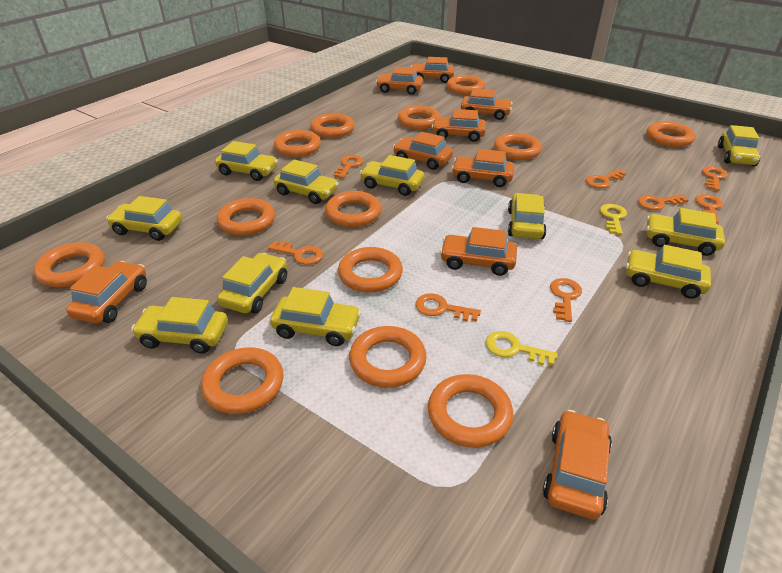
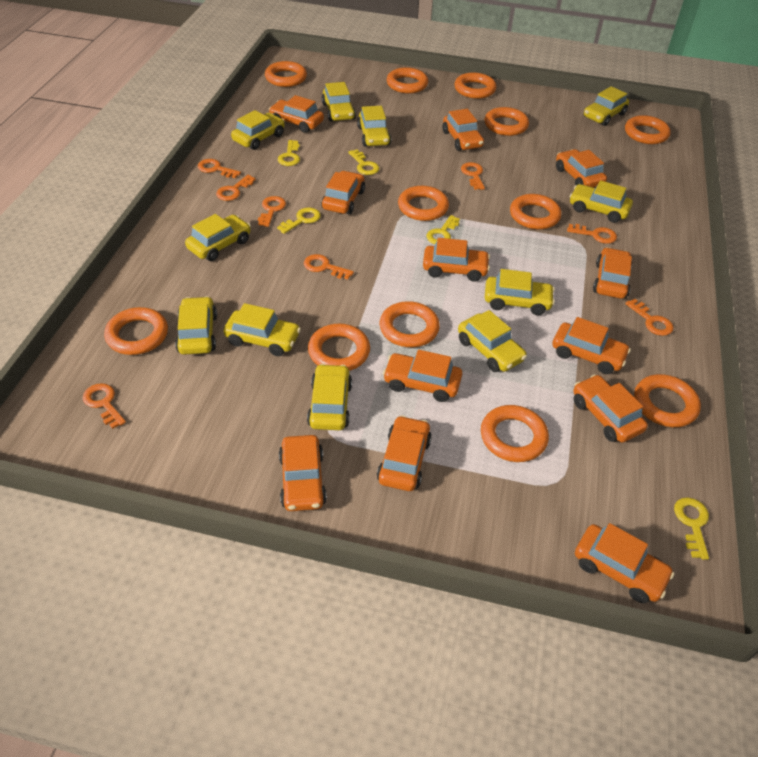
orange car: [66,261,147,324] [376,67,423,95] [393,132,453,170] [411,57,454,83] [431,109,486,142] [440,227,517,276] [452,149,514,187] [461,88,512,120] [543,410,612,519] = 9 -> [269,95,324,133] [279,435,327,511] [321,171,365,214] [377,415,432,491] [383,350,462,402] [423,238,490,282] [443,109,484,151] [553,317,631,374] [556,149,607,188] [573,374,648,442] [575,523,674,603] [593,247,632,299] = 12
orange ring: [34,242,105,287] [201,347,283,414] [217,198,275,235] [274,130,321,157] [310,113,355,138] [325,191,381,227] [338,247,403,293] [349,326,427,388] [398,106,441,129] [428,374,513,448] [447,75,485,95] [494,133,542,160] [647,121,696,147] = 13 -> [104,307,168,355] [265,61,307,87] [308,324,370,371] [380,301,440,347] [387,67,428,93] [398,186,449,221] [454,72,496,99] [481,405,549,462] [485,107,529,136] [510,194,561,229] [625,115,671,144] [634,374,701,427] = 12
yellow key: [486,331,558,366] [600,204,627,235] = 2 -> [277,207,321,234] [278,140,300,166] [348,149,379,175] [426,215,460,244] [674,497,709,560] = 5

